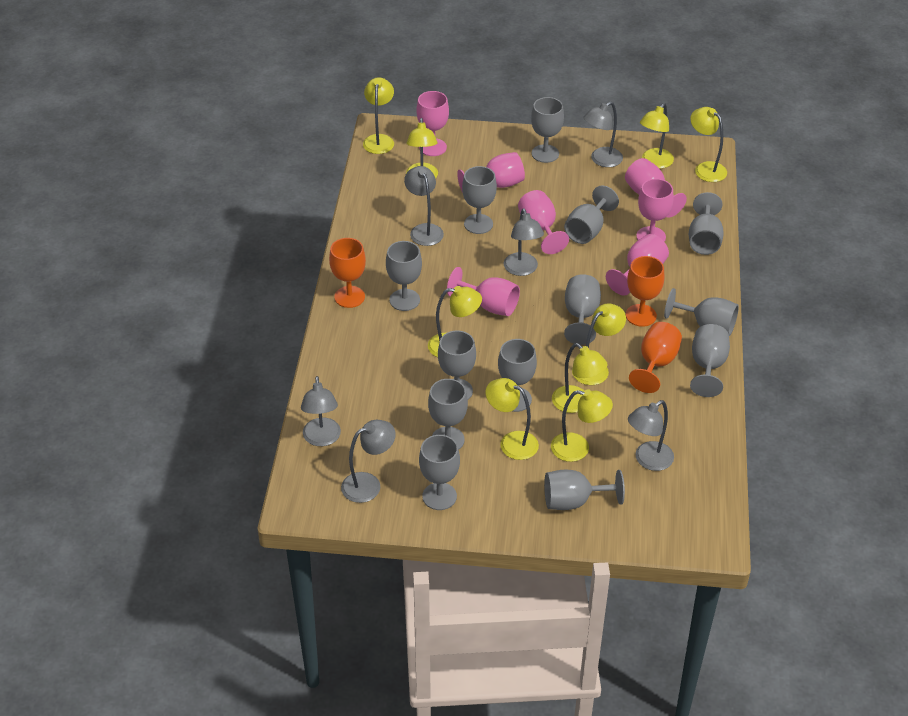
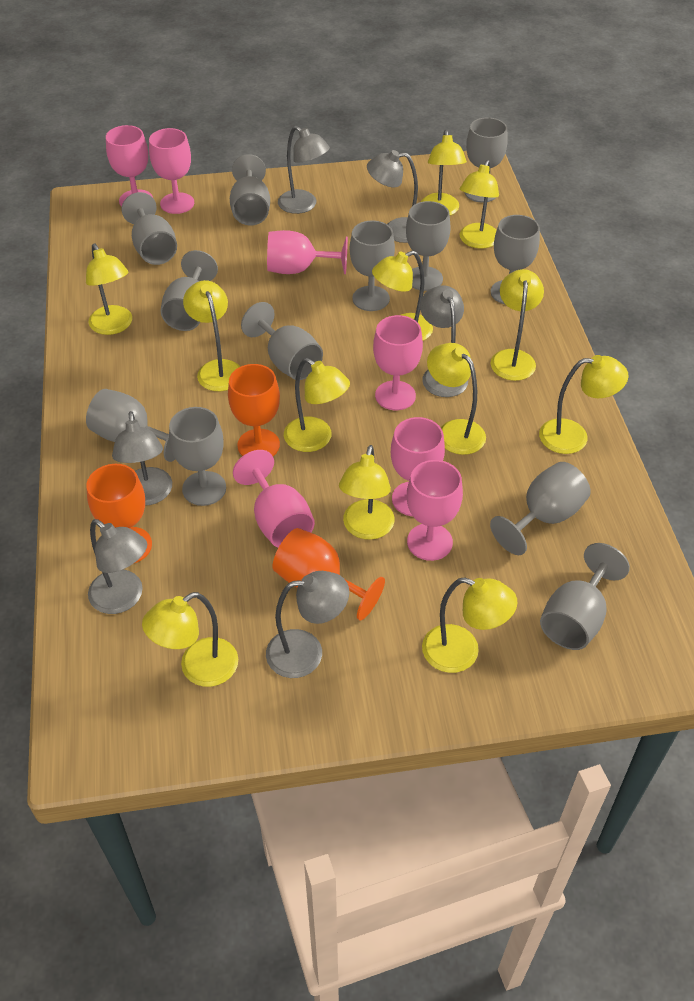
grey goblet: [386,241,422,311] [419,435,460,510] [428,379,468,450] [438,330,476,400] [462,166,497,234] [498,339,537,412] [531,97,564,163] [544,470,625,510] [564,185,619,244] [564,274,601,345] [664,288,739,336] [689,192,724,255] [690,324,730,397] = 13 -> [86,389,175,462] [122,192,177,265] [160,250,218,331] [169,407,226,506] [230,154,270,226] [241,302,323,380] [350,221,395,311] [406,201,451,291] [465,118,508,203] [490,462,591,555] [491,215,540,305] [540,543,630,650] = 12
yellow lamp: [363,77,394,154] [406,118,438,179] [428,286,482,357] [486,378,539,460] [551,389,613,462] [552,343,608,413] [572,303,626,385] [640,103,674,169] [690,107,727,182] = 9 -> [86,244,132,335] [142,592,238,687] [183,280,240,391] [284,358,350,452] [339,445,395,540] [372,251,433,341] [421,130,467,215] [422,577,517,673] [427,343,486,455] [460,160,499,248] [491,269,544,381] [539,355,629,454] = 12

